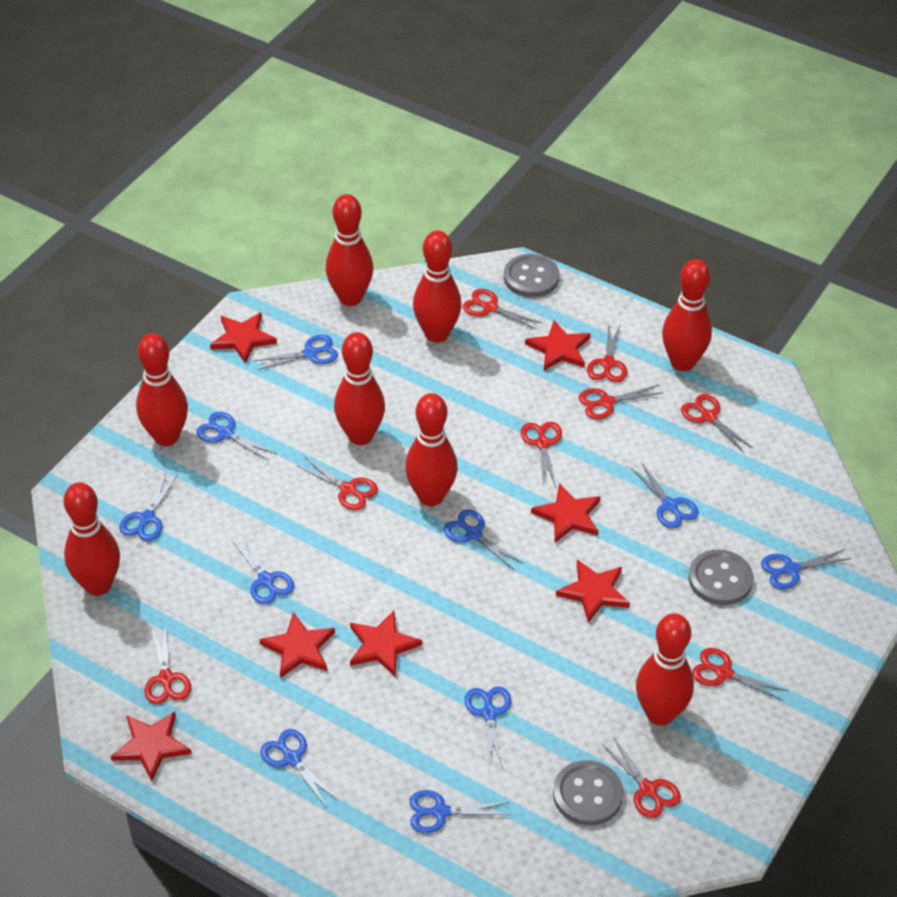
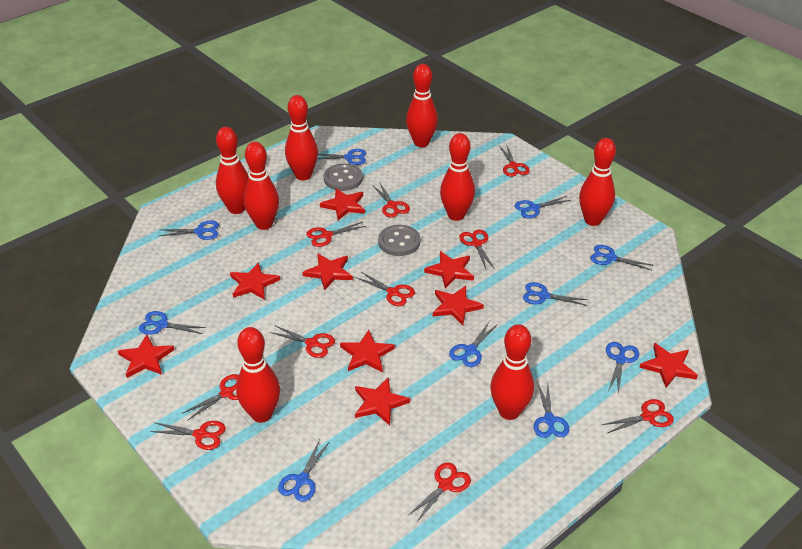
grey button: [504,254,559,297] [553,760,623,826] [689,549,753,605] = 3 -> [324,164,363,191] [378,225,420,256] = 2
red scissors: [144,625,191,704] [298,457,378,511] [463,289,541,330] [521,422,562,487] [579,385,662,419] [587,323,627,383] [602,736,681,818] [681,394,754,454] [692,648,788,701] = 9 -> [150,421,226,450] [183,374,239,421] [270,325,335,358] [306,222,366,247] [356,272,415,306] [372,182,410,217] [407,462,471,523] [459,230,495,269] [500,146,530,177] [602,399,674,433] = 10
red star: [111,711,192,782] [210,312,277,364] [259,612,335,678] [350,611,422,676] [525,320,591,371] [531,483,600,542] [556,559,630,623] = 7 -> [118,335,174,378] [230,262,280,300] [303,253,353,290] [320,188,365,220] [340,330,395,372] [355,378,410,426] [424,251,474,288] [433,286,484,325] [639,343,698,388] = 9

